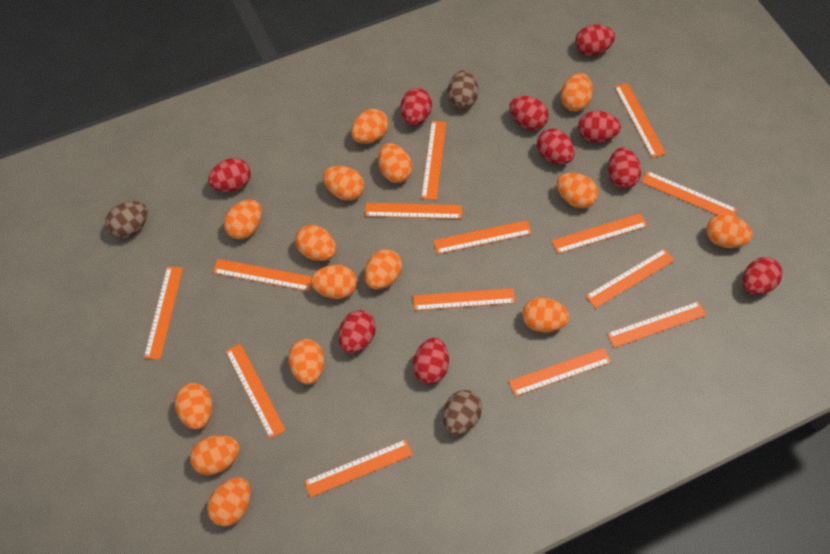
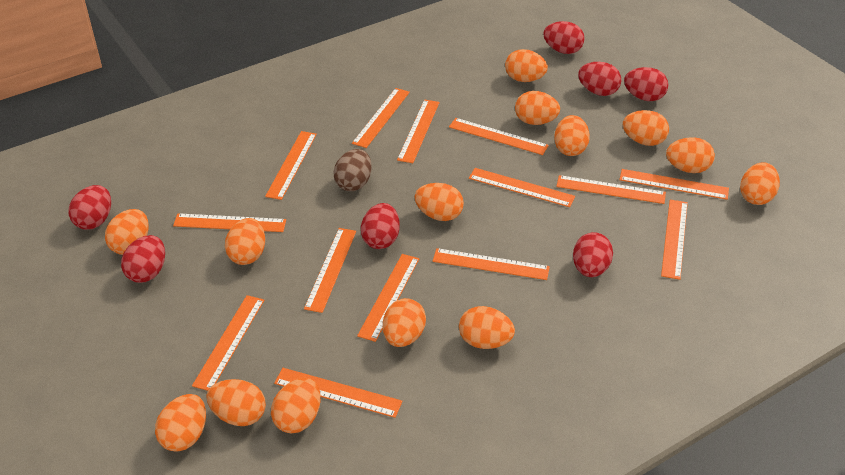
brown egg: [105,201,148,238] [443,390,482,435] [447,70,478,109] = 3 -> [333,149,372,191] = 1
orange egg: [175,383,213,430] [190,435,240,475] [207,477,251,527] [224,199,262,240] [288,339,324,385] [295,225,336,261] [311,265,357,299] [323,166,364,201] [351,109,388,144] [365,249,402,289] [378,143,412,183] [522,297,570,332] [557,173,598,208] [561,73,593,112] [706,214,753,248] = 15 -> [105,209,148,255] [155,394,206,452] [206,379,266,426] [225,218,265,265] [271,378,321,433] [383,298,426,347] [414,183,464,221] [459,306,515,349] [505,49,548,82] [515,91,560,125] [554,115,590,156] [623,110,669,146] [666,137,715,173] [740,162,780,205] = 14
red egg: [208,158,251,192] [338,310,376,354] [401,88,432,125] [413,338,449,385] [510,96,549,131] [537,129,575,164] [575,24,615,56] [578,111,621,143] [608,147,641,189] [742,257,783,295] = 10 -> [69,185,111,230] [121,235,165,283] [361,203,400,249] [543,21,585,54] [573,232,613,277] [578,62,622,96] [624,67,668,101] = 7

